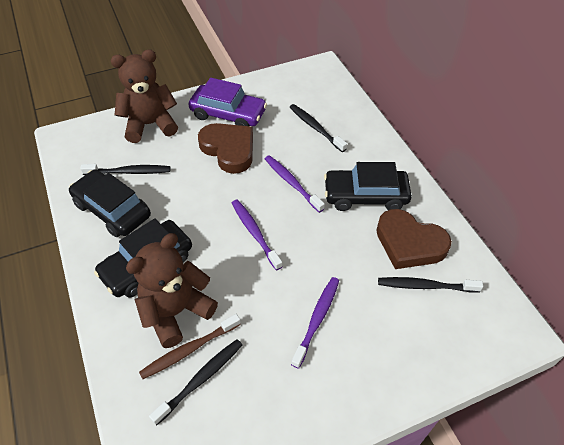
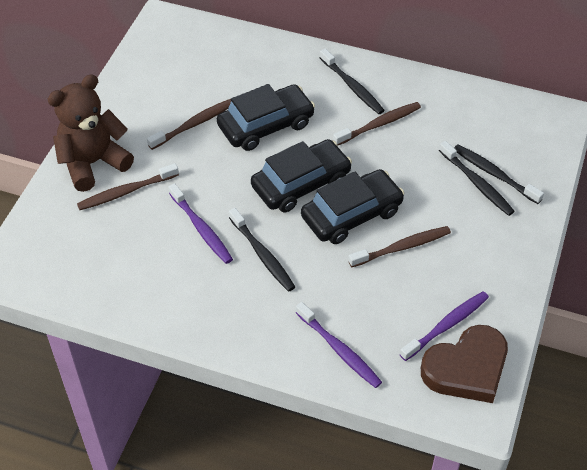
brown heart: [198,123,253,174] [377,209,452,269] = 2 -> [421,325,508,403] = 1
brown teddy bear: [111,49,178,143] [126,233,218,348] = 2 -> [48,74,134,192] = 1
brown toothbrush: [139,314,241,379] = 1 -> [77,163,179,210] [147,99,231,150] [333,102,421,145] [348,226,451,267] = 4
purple car: [188,78,267,126] = 1 -> none = 0

